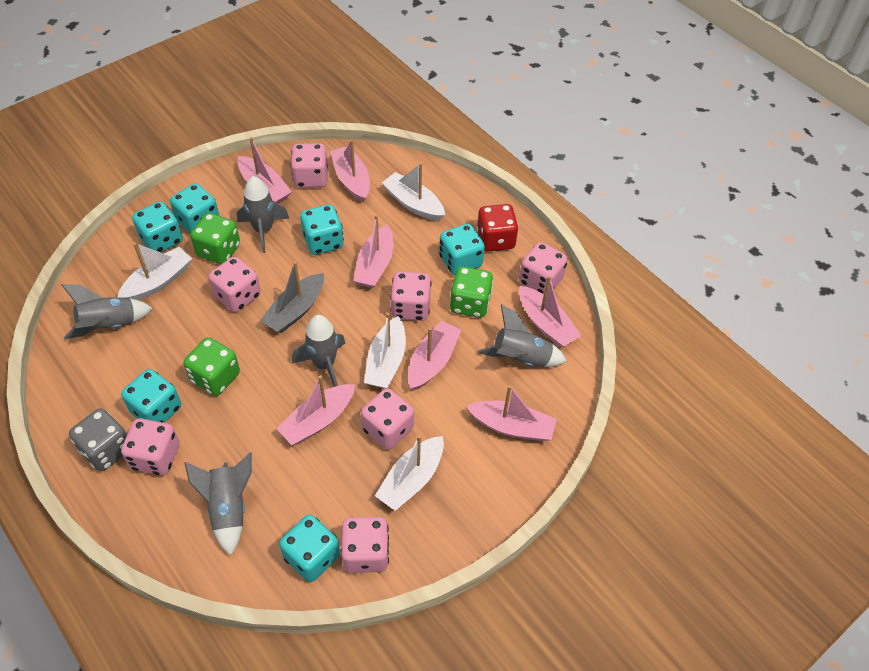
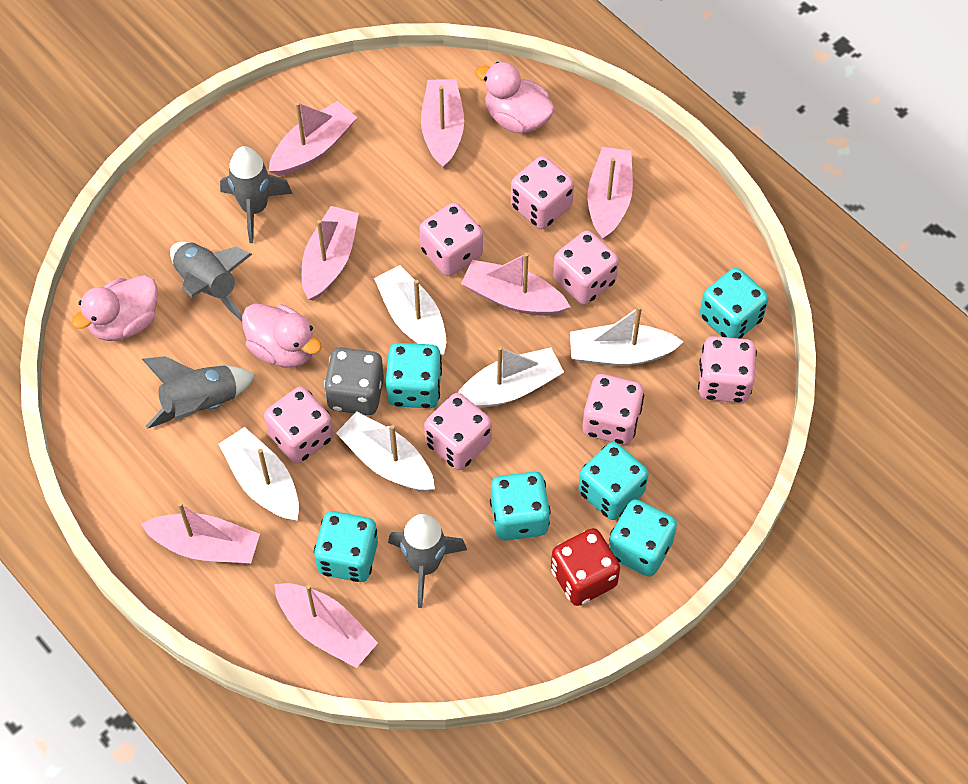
green dice: [184,337,240,396] [190,213,240,264] [450,267,493,318] = 3 -> none = 0
grey boat: [260,261,324,333] = 1 -> none = 0
grey rocket: [62,284,153,339] [184,452,252,556] [237,176,290,253] [292,315,346,387] [478,304,567,367] = 5 -> [142,356,255,429] [170,242,252,321] [220,146,293,243] [388,514,467,608] = 4
pink duck: none = 0 -> [71,275,157,341] [242,304,322,368] [475,62,555,134] = 3
white boat: [117,243,192,300] [364,312,406,388] [375,435,444,511] [382,163,445,221] = 4 -> [218,427,299,521] [336,411,435,491] [374,265,446,355] [458,346,564,408] [570,306,683,366] = 5

